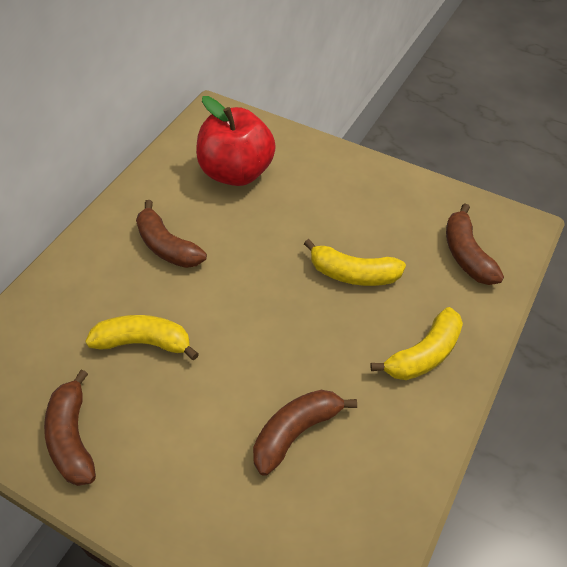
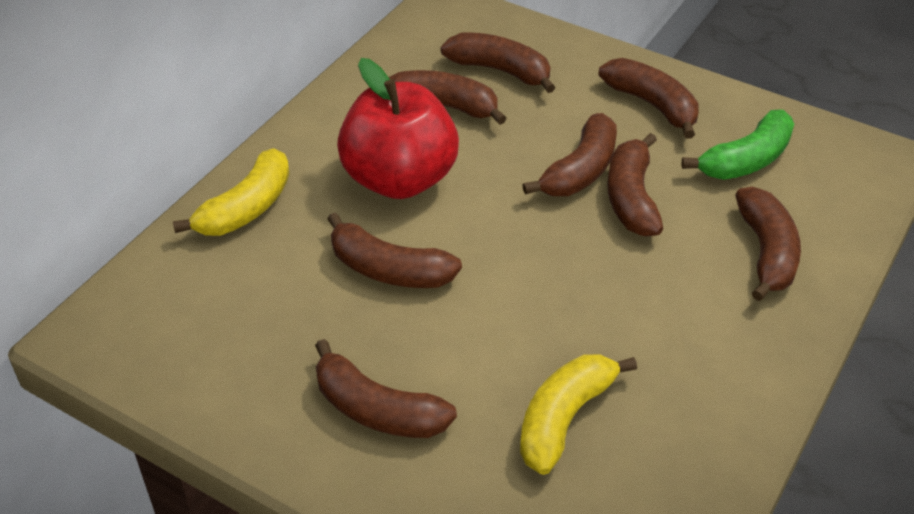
brown banana: [44,370,96,486] [136,200,207,268] [253,390,357,476] [446,204,504,285] = 4 -> [315,339,457,438] [328,212,462,288] [389,70,507,125] [441,33,556,93] [522,113,617,196] [598,58,699,138] [607,133,663,237] [735,187,801,301] = 8
green banana: none = 0 -> [681,110,794,180] = 1
yellow banana: [85,315,199,360] [304,239,406,286] [370,307,463,380] = 3 -> [173,148,290,236] [520,354,637,475] = 2

